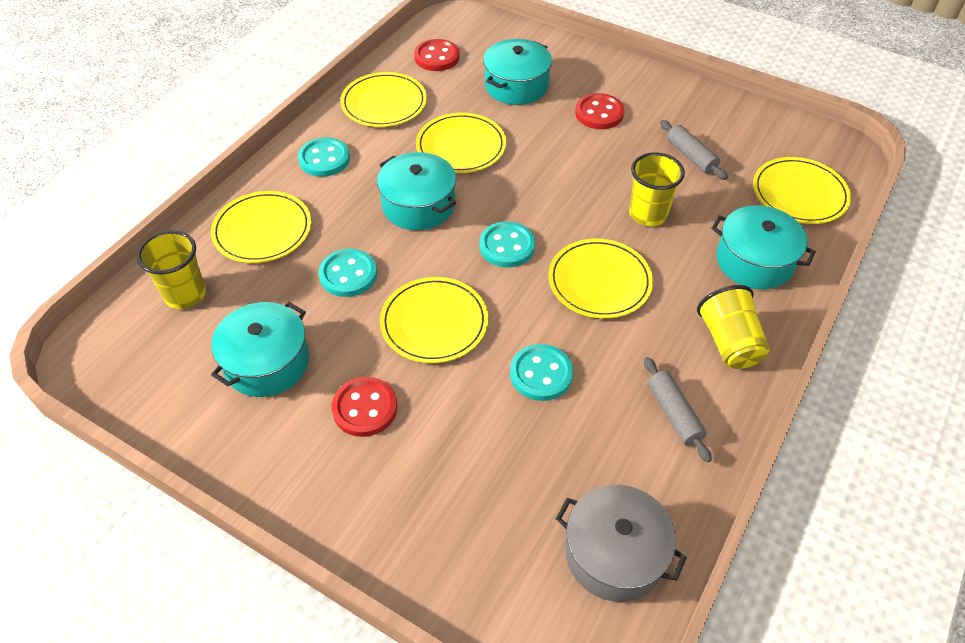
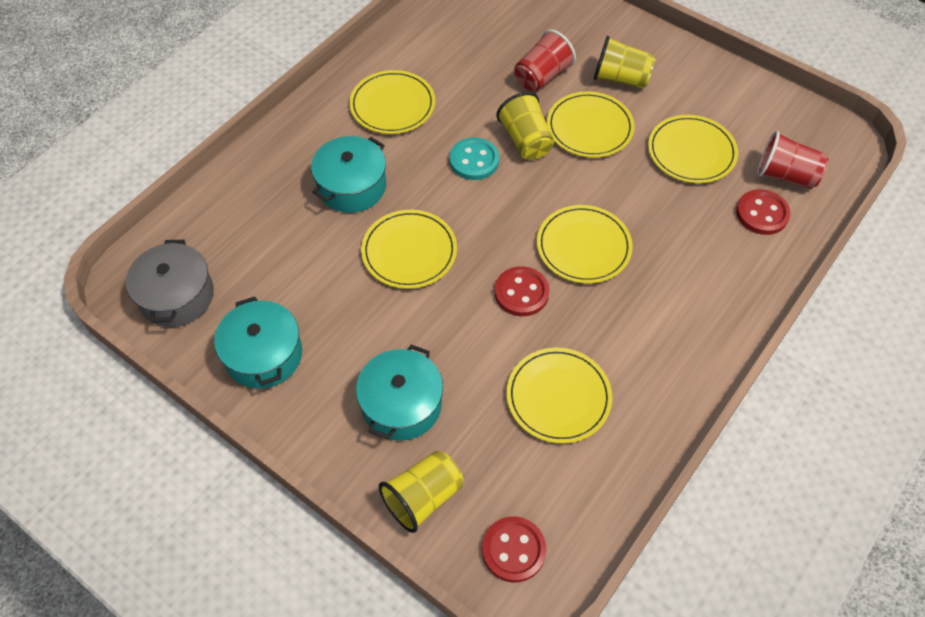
grey rolling pin: [644,357,712,463] [660,120,728,180] = 2 -> none = 0
red cup: none = 0 -> [514,29,576,92] [757,131,829,189] = 2
turquoise button: [298,137,350,177] [319,249,377,297] [479,221,535,268] [510,344,573,401] = 4 -> [449,137,499,180] = 1
turquoise pot: [211,302,309,397] [377,152,456,230] [483,39,552,105] [711,205,816,289] = 4 -> [214,297,302,389] [311,136,386,213] [356,345,443,441] = 3

